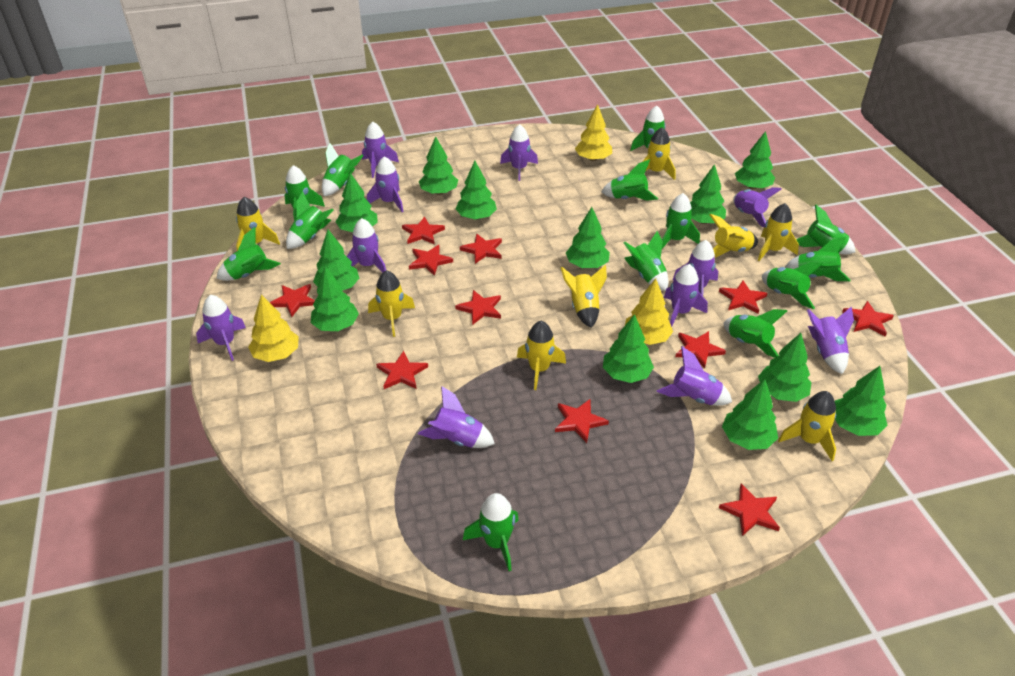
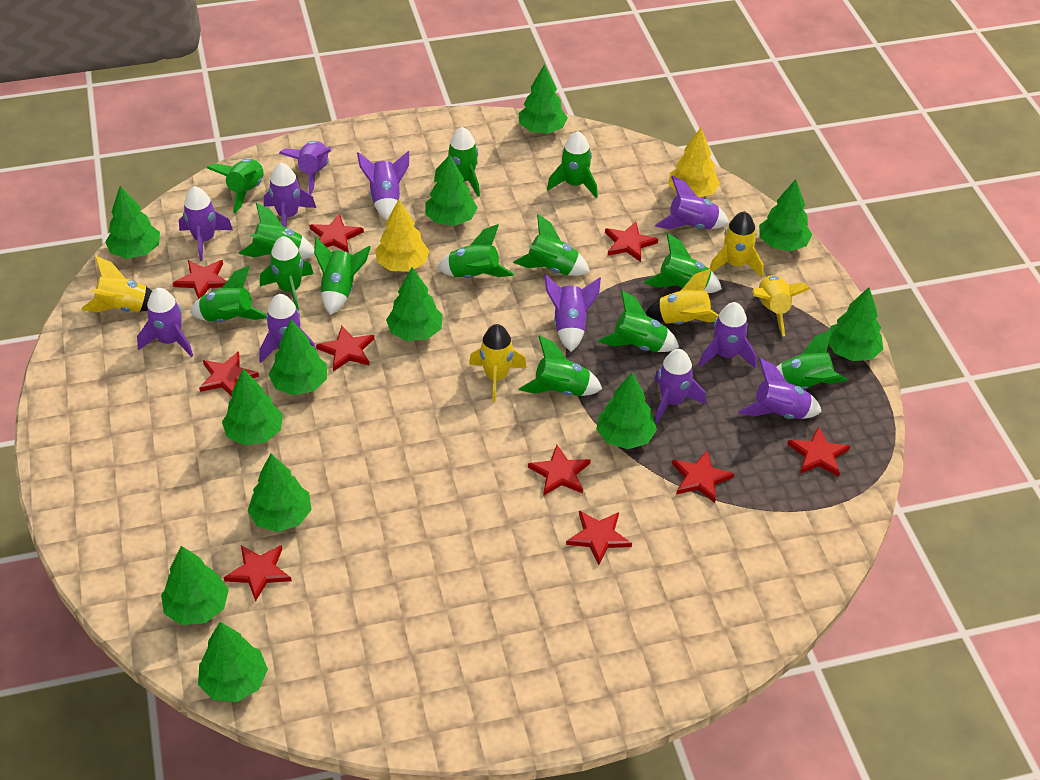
red star: [270,284,315,317] [376,351,428,389] [402,217,445,244] [409,245,453,276] [455,290,501,325] [460,234,502,264] [555,399,609,443] [675,331,726,369] [719,280,767,314] [719,484,780,536] [842,301,894,336] = 11 -> [173,260,227,299] [199,351,259,396] [223,545,292,602] [309,214,364,253] [316,325,374,372] [528,445,590,495] [566,511,632,565] [605,222,658,262] [672,450,734,503] [787,426,850,477] = 10
yellow rocket: [236,197,280,251] [368,270,415,337] [517,321,566,390] [561,265,607,328] [642,127,676,180] [710,214,758,258] [758,203,799,261] [778,391,836,461] = 8 -> [81,256,152,312] [469,324,527,402] [646,269,719,325] [710,211,763,278] [752,275,810,336] = 5
yellow tree: [248,295,299,362] [575,104,612,161] [625,278,673,345] = 3 -> [375,199,429,272] [668,128,720,197] = 2

